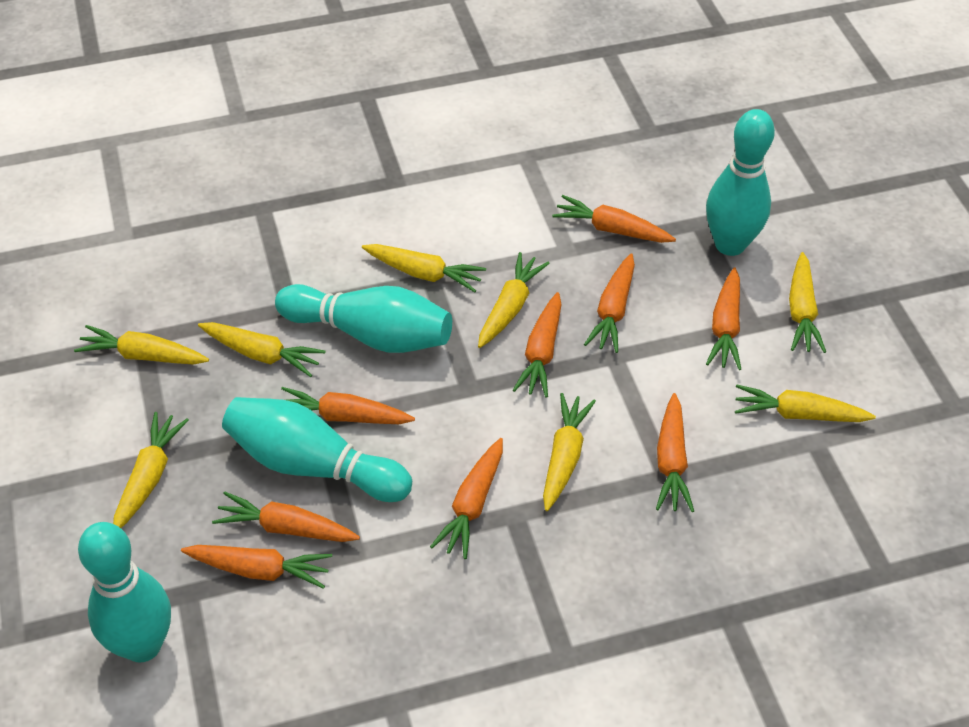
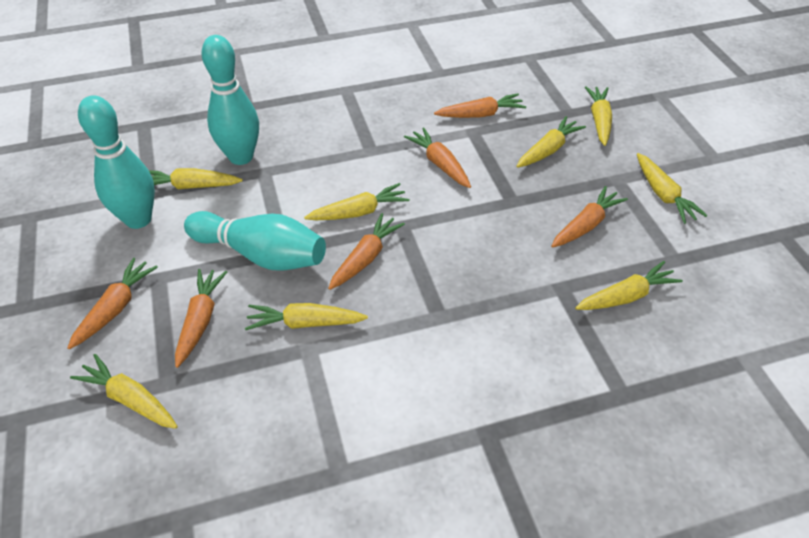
orange carrot: [181,545,332,589] [212,492,360,542] [281,387,415,424] [430,438,503,559] [513,292,562,398] [552,195,676,243] [584,253,635,353] [656,393,694,512] [706,267,741,370] = 9 -> [67,258,158,349] [175,269,227,368] [328,213,405,290] [404,127,471,188] [434,93,526,118] [551,186,628,248] = 6
turquoise bowling pin: [78,522,171,663] [222,397,412,502] [275,284,452,353] [706,109,775,256] = 4 -> [78,95,155,229] [184,211,326,271] [201,35,259,165] = 3

